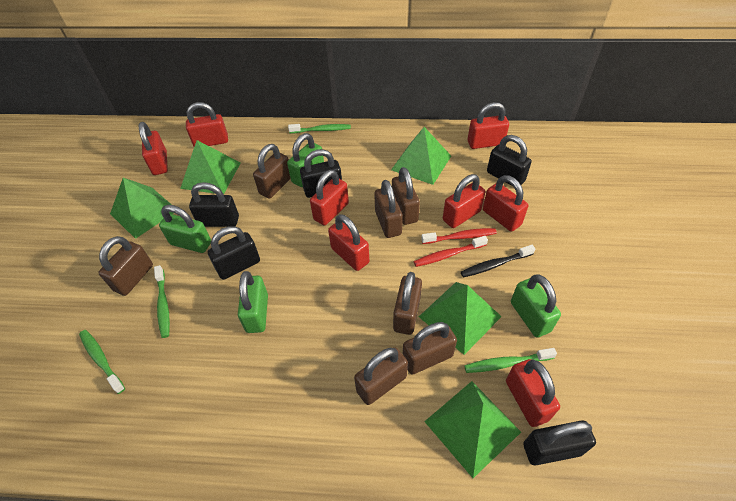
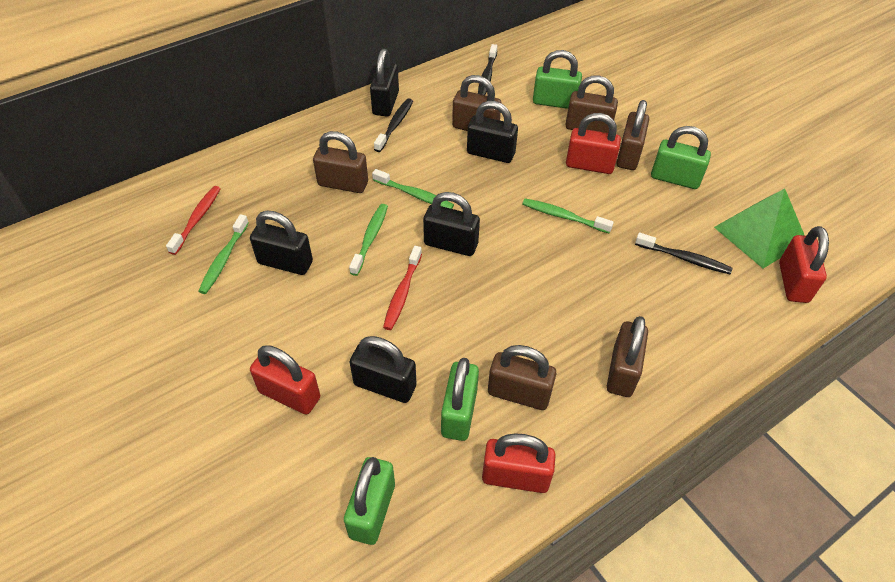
black toothbrush: [461,245,535,278] = 1 -> [374,99,413,152] [478,44,497,95] [635,233,733,274] = 3
brown padlock: [98,236,153,296] [253,144,291,198] [354,347,408,405] [374,180,403,238] [392,167,420,225] [393,272,422,335] [403,322,457,374] = 7 -> [313,131,368,193] [452,75,501,131] [488,345,556,410] [565,76,618,133] [607,316,648,397] [616,100,649,170] = 6
green pyramid: [110,178,174,239] [180,140,241,194] [391,127,451,185] [419,282,502,355] [424,381,521,478] = 5 -> [714,189,805,268] = 1
red padlock: [139,122,168,175] [186,102,228,147] [310,170,349,225] [328,214,369,271] [443,174,485,228] [468,102,509,149] [483,175,528,232] [506,359,560,427] = 8 -> [250,345,320,415] [482,433,556,493] [566,113,621,174] [779,226,829,303] = 4

